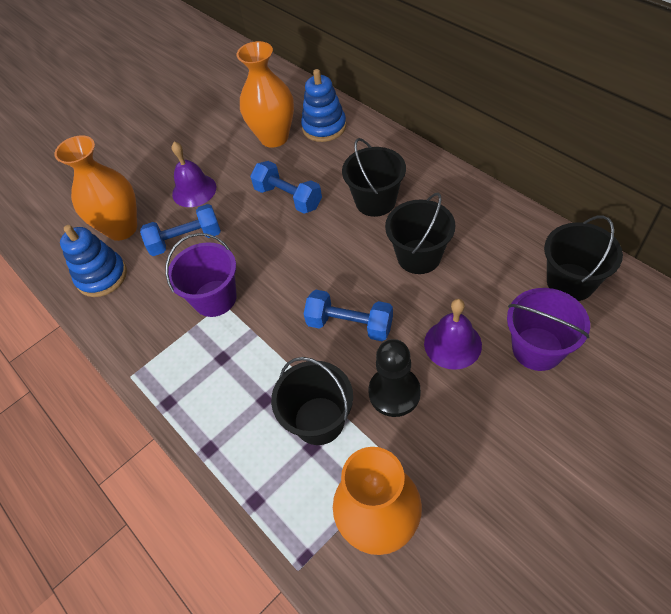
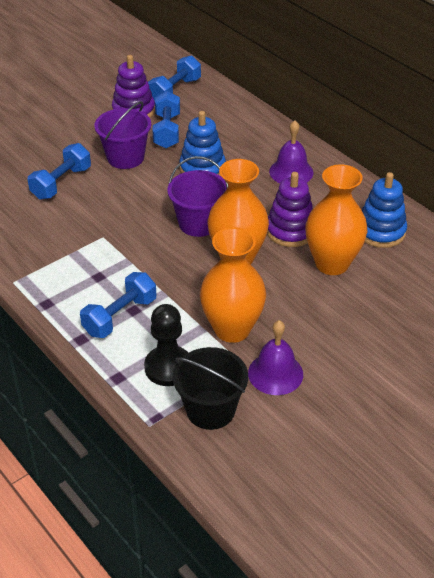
black bucket: [271,357,353,445] [342,138,406,217] [385,193,455,274] [544,215,623,301] = 4 -> [173,347,248,430] = 1
blue dumbbell: [140,204,221,256] [250,161,322,213] [304,290,393,341] = 3 -> [28,143,91,200] [80,272,157,338] [148,56,201,101] [152,91,180,148] = 4
purple stacking toy: none = 0 -> [112,55,155,118] [267,172,313,247] = 2

